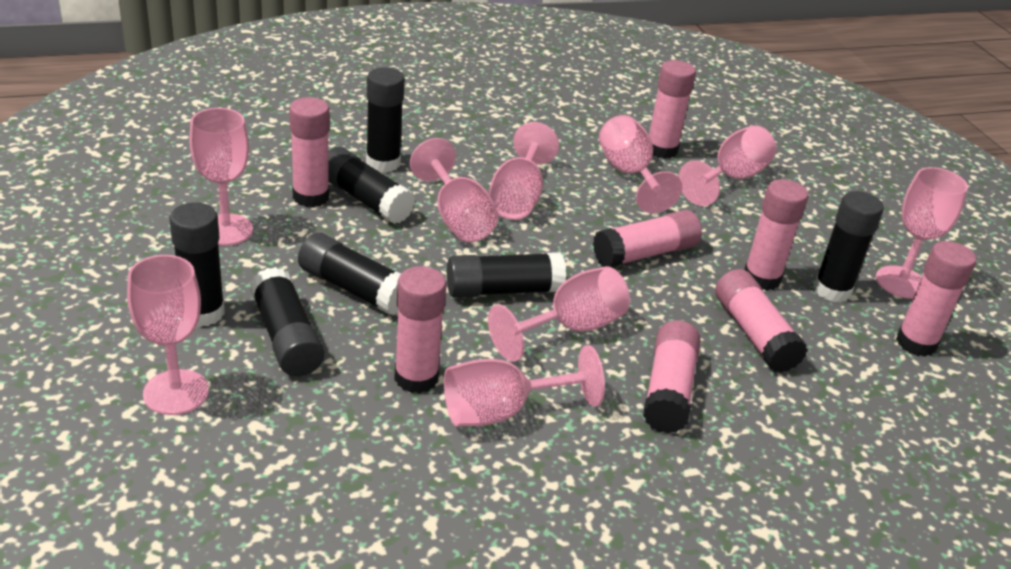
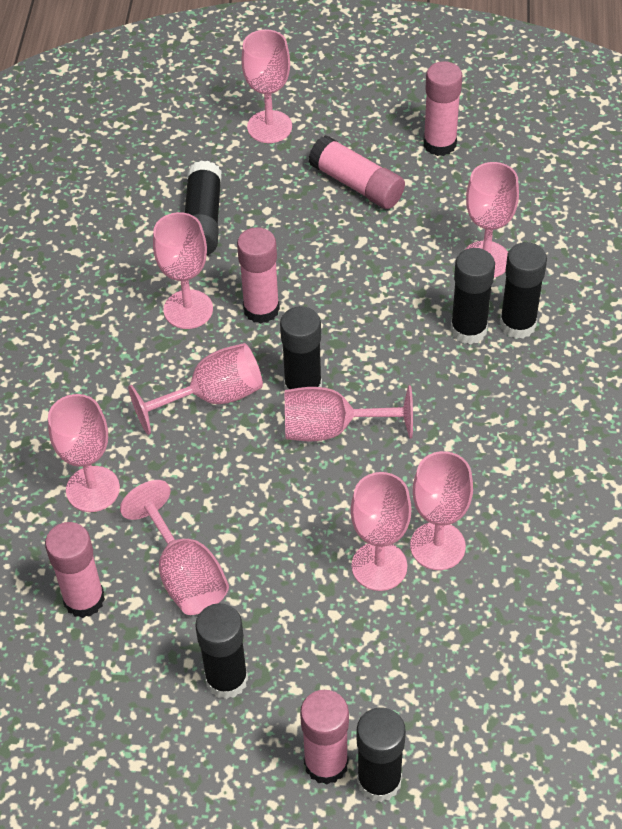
black glue stick: [169,202,225,327] [250,267,324,376] [298,233,401,316] [328,147,415,224] [366,68,405,173] [447,252,566,298] [813,191,884,302] = 7 -> [185,160,222,255] [195,603,248,699] [280,306,322,390] [357,707,406,802] [450,248,495,344] [500,242,547,339] = 6
pink glue stick: [289,97,330,207] [394,266,447,394] [593,210,702,267] [643,320,701,434] [649,60,696,159] [715,269,808,373] [744,179,808,291] [896,241,976,357] = 8 -> [45,522,105,618] [237,227,280,324] [300,690,349,785] [309,135,405,209] [423,61,462,156] = 5

